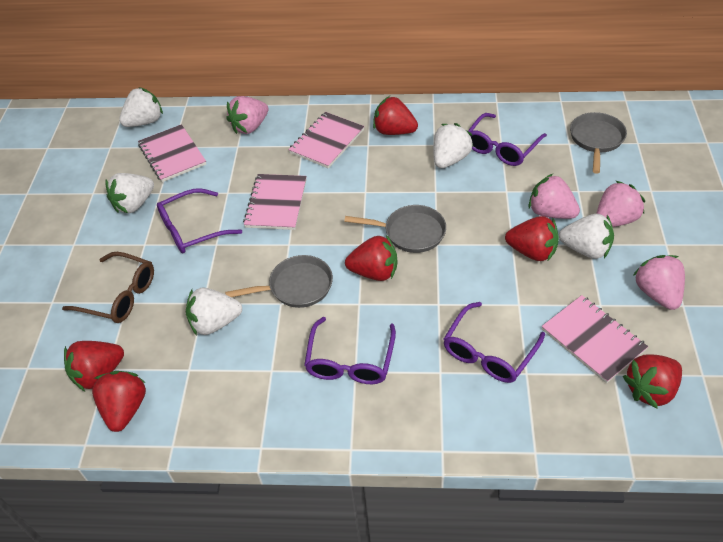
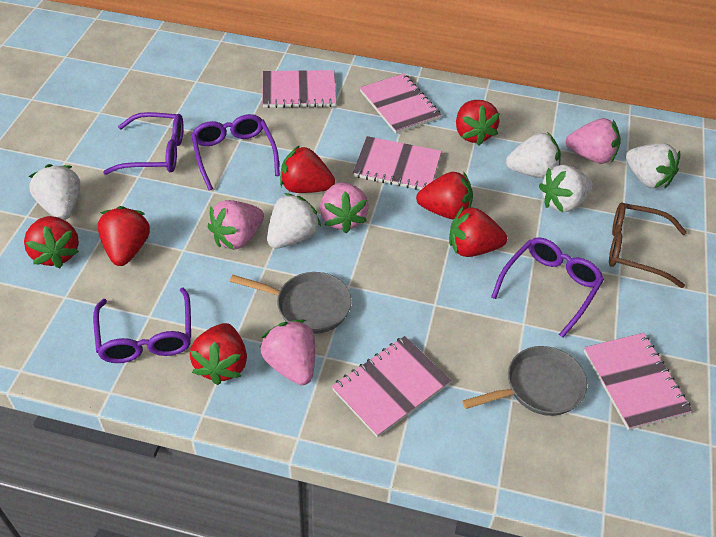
grey pan: [225,255,333,308] [344,205,446,253] [570,112,627,174] = 3 -> [230,272,351,334] [462,346,587,416] = 2
pink notebook: [138,124,206,182] [243,174,307,230] [288,112,364,168] [542,295,648,383] = 4 -> [262,70,336,108] [332,336,451,437] [353,136,442,190] [360,74,442,134] [584,333,693,430] = 5
red strawberry: [64,341,124,391] [92,371,146,432] [345,235,397,281] [373,96,418,135] [505,216,559,261] [623,354,682,408] = 6 -> [24,216,79,268] [98,206,150,266] [190,323,247,385] [280,145,335,193] [416,172,473,220] [449,207,507,257] [456,100,500,145] = 7

